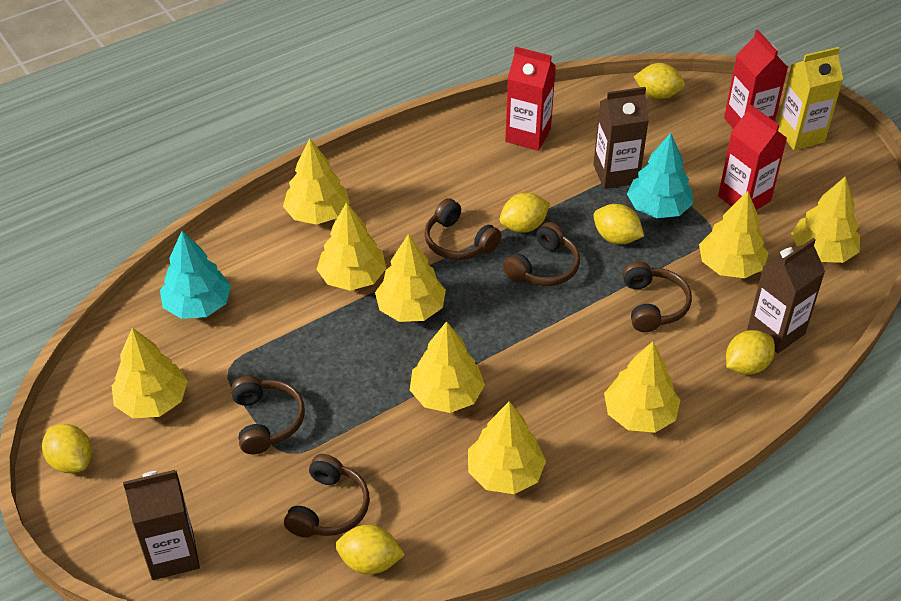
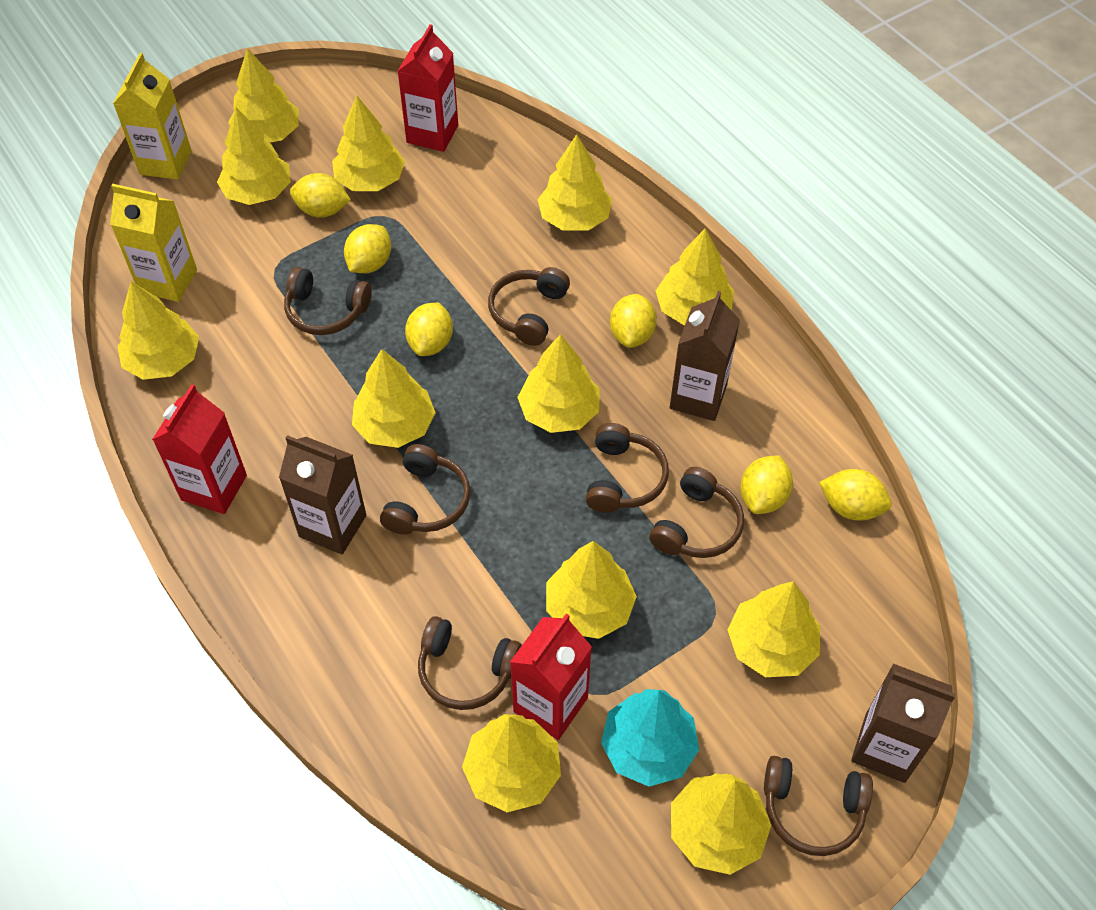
brown headphones: [231,376,305,454] [284,454,370,538] [424,198,502,260] [503,222,580,286] [623,261,692,332] = 5 -> [284,267,372,335] [380,444,470,535] [418,616,522,710] [488,267,570,346] [586,423,669,513] [649,467,744,558] [764,756,873,856] = 7
turquoise tree: [160,231,231,319] [627,133,693,218] = 2 -> [601,689,699,787] = 1
yellow carton: [777,47,843,150] = 1 -> [110,184,197,302] [113,53,192,180] = 2
yellow tree: [112,328,188,418] [283,139,350,225] [316,202,386,291] [375,234,446,322] [410,321,485,413] [468,401,546,494] [604,342,680,433] [699,191,769,278] [791,176,860,263] = 9 -> [117,281,199,380] [217,108,291,205] [228,48,299,143] [332,96,405,191] [352,349,436,448] [462,714,561,812] [517,334,600,433] [538,134,612,231] [546,541,637,639] [656,229,734,325] [671,773,771,875] [728,581,820,677] = 12

